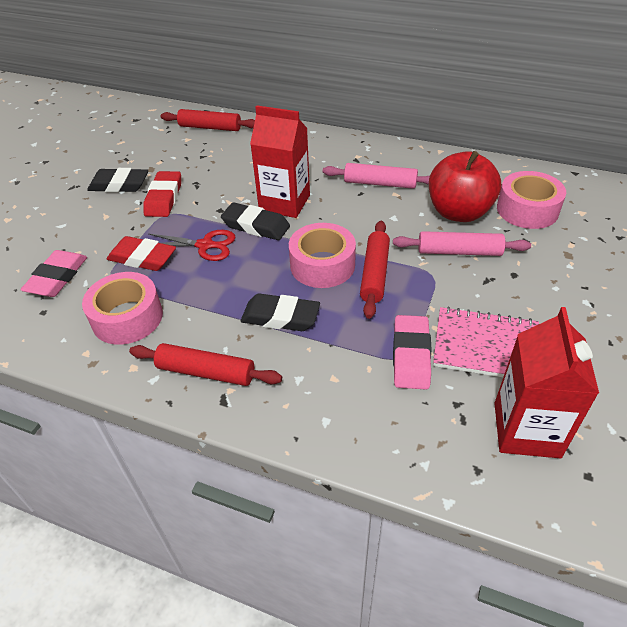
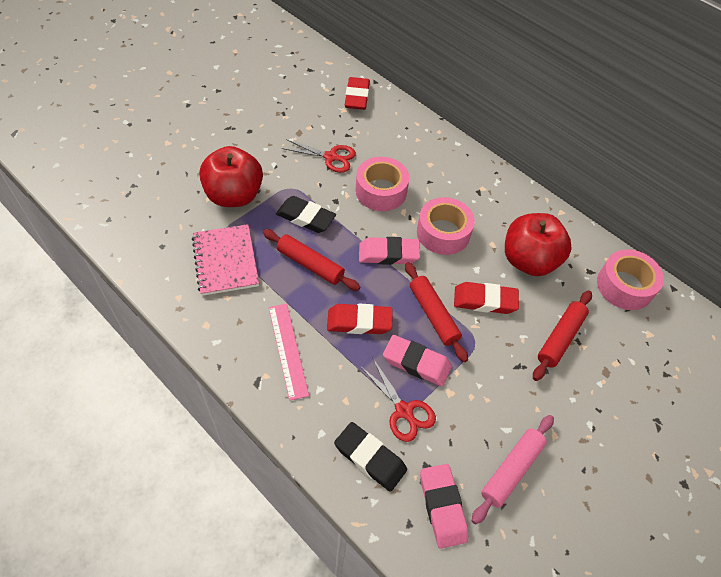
black eraser: [87,168,148,192] [221,202,290,240] [241,294,320,331] = 3 -> [276,196,336,233] [334,422,407,492] = 2
pink eraser: [20,250,87,297] [393,315,431,390] = 2 -> [359,237,420,265] [383,335,452,386] [420,464,468,549] = 3
pink rolling pin: [323,163,430,189] [393,231,531,256] = 2 -> [472,415,554,524] = 1
pink ruler: none = 0 -> [269,304,309,401] = 1
red apple: [429,151,501,222] = 1 -> [199,146,263,207] [505,213,572,276] = 2
red carton: [250,105,310,218] [494,307,599,458] = 2 -> none = 0
red eraser: [107,236,176,271] [143,171,181,217] = 2 -> [327,303,393,334] [345,77,370,110] [454,282,519,314] = 3
red scissors: [148,230,236,261] = 1 -> [282,139,356,173] [360,359,436,442] = 2

